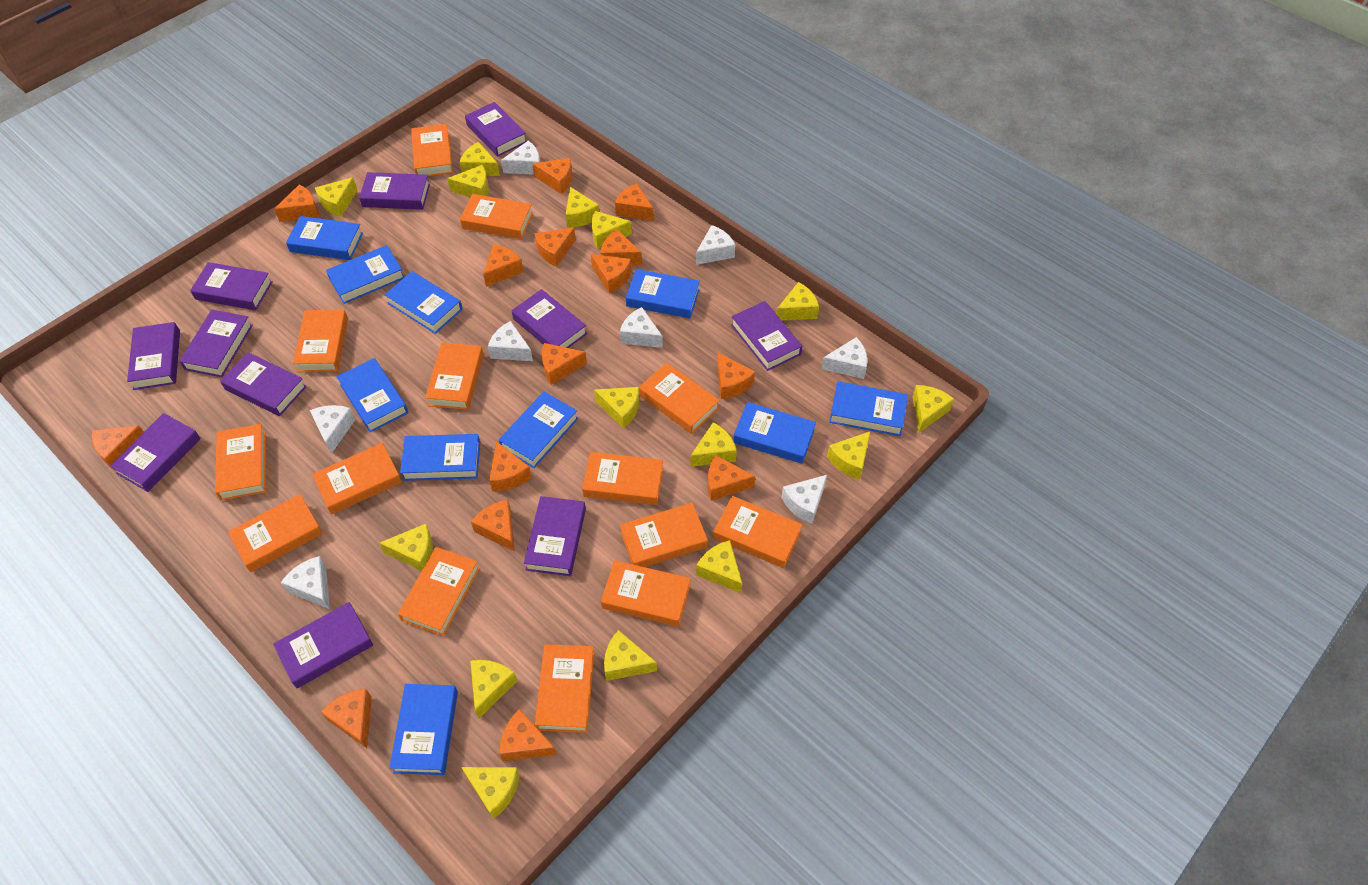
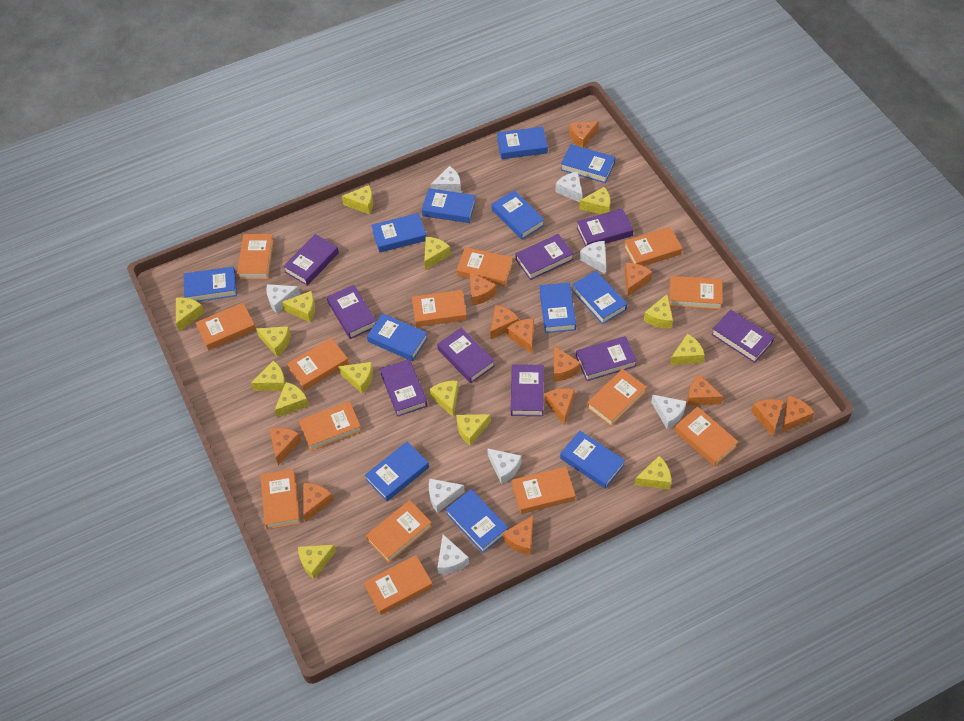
blue book: [286,216,363,260] [326,245,404,304] [337,358,408,432] [384,271,462,334] [389,684,458,775] [400,434,480,481] [499,391,578,468] [626,269,700,318] [733,402,816,464] [829,381,908,436] = 10 -> [184,267,237,302] [365,441,429,501] [367,313,428,361] [371,213,426,253] [422,188,476,223] [446,489,509,553] [492,190,545,240] [497,127,548,159] [539,283,576,333] [560,431,625,489] [561,144,615,183] [572,271,627,324] = 12
orange cheese: [91,426,144,470] [274,185,319,222] [321,689,372,748] [471,500,515,552] [483,244,523,287] [489,441,532,492] [499,709,557,761] [533,158,572,194] [534,227,576,267] [542,343,587,385] [591,254,631,294] [601,229,642,265] [615,183,654,221] [708,455,755,501] [717,353,755,399] = 15 -> [269,428,301,465] [303,483,334,522] [469,271,496,305] [490,305,519,339] [503,516,533,555] [507,319,534,354] [545,388,575,425] [553,346,581,381] [569,121,599,148] [625,263,652,297] [687,374,723,406] [751,399,784,437] [782,396,815,432] = 13
purple book: [110,413,201,492] [127,322,180,390] [179,310,253,377] [190,262,273,310] [220,352,307,416] [273,602,373,688] [359,172,430,210] [465,102,527,157] [512,289,587,348] [524,496,586,576] [731,301,802,371] = 11 -> [283,234,339,286] [327,285,376,339] [380,359,428,417] [437,327,495,383] [511,364,544,416] [515,234,574,280] [576,208,634,247] [576,336,637,381] [711,309,774,363] = 9

